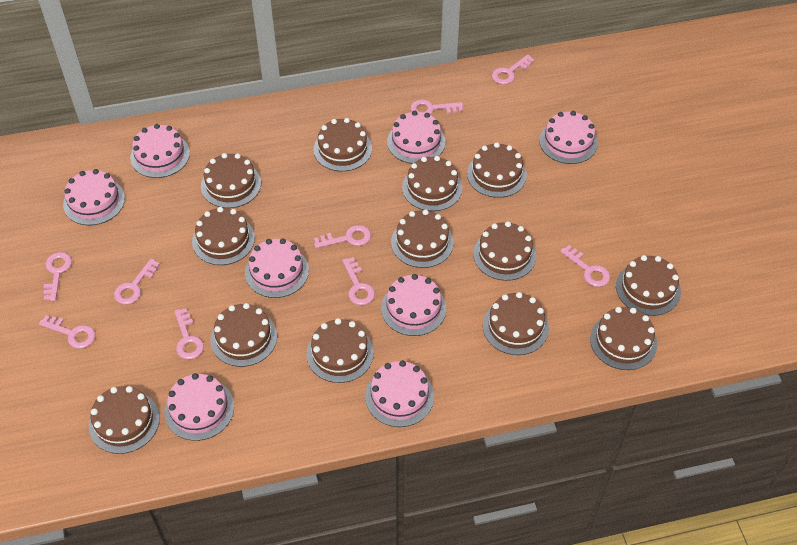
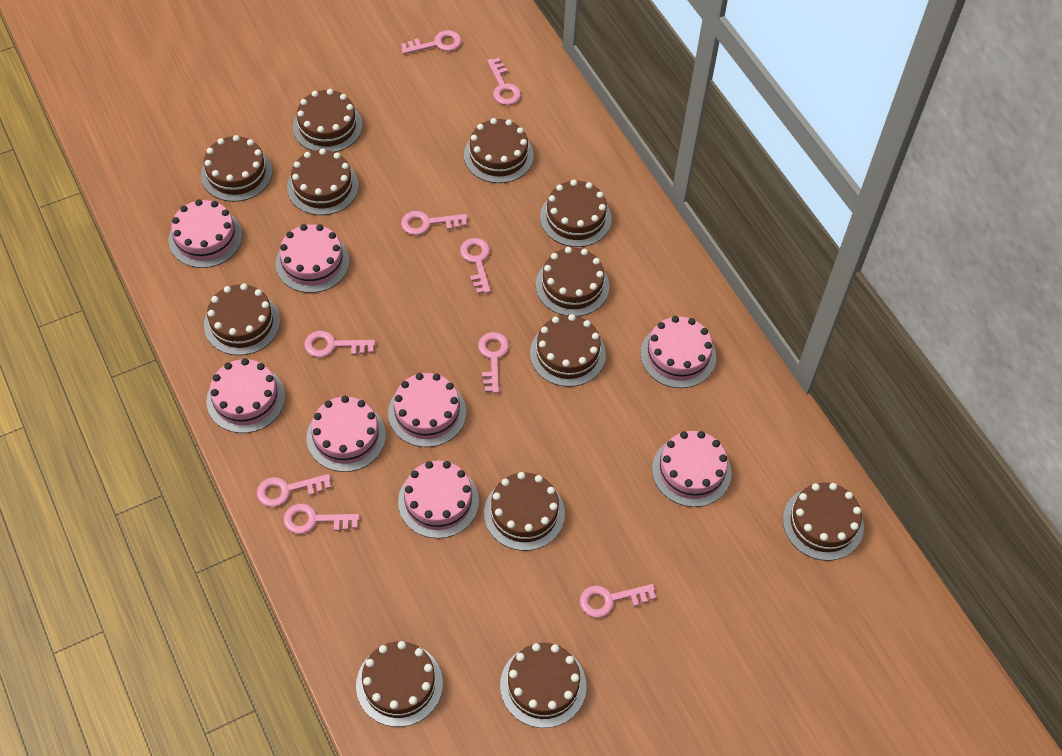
brown cake: [89,386,160,454] [192,207,255,265] [201,153,261,208] [210,303,277,367] [307,318,374,383] [314,118,372,171] [391,209,454,268] [402,156,462,211] [467,142,527,198] [473,221,537,281] [483,292,549,355] [590,307,657,370] [616,255,681,316] = 13 -> [201,135,272,202] [204,283,280,356] [287,148,359,215] [293,89,362,152] [356,641,443,727] [464,118,534,183] [484,472,565,551] [500,643,586,728] [530,314,606,387] [536,247,609,316] [540,180,612,247] [783,482,864,561] = 12

